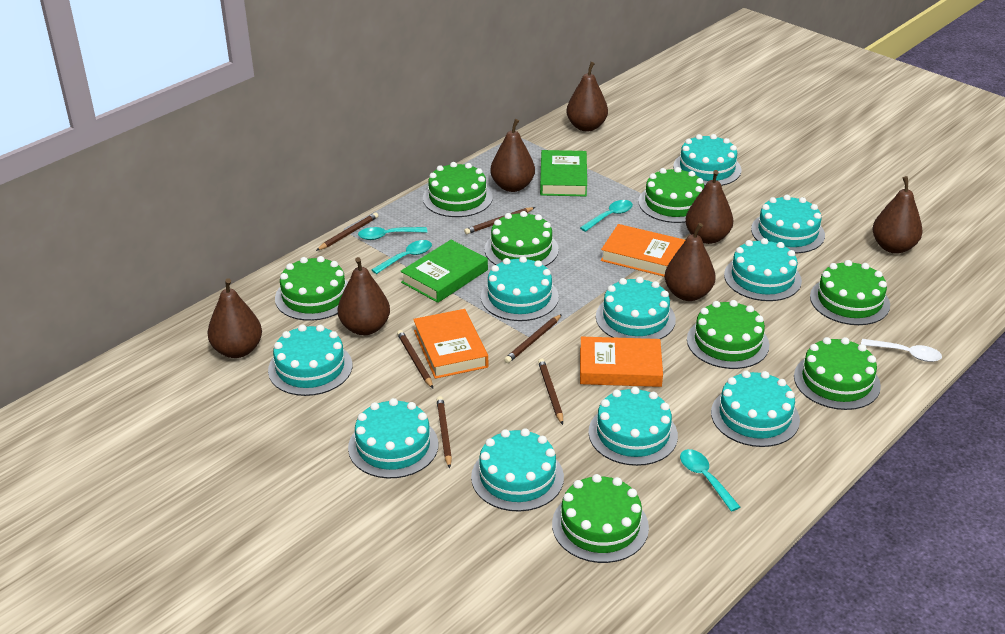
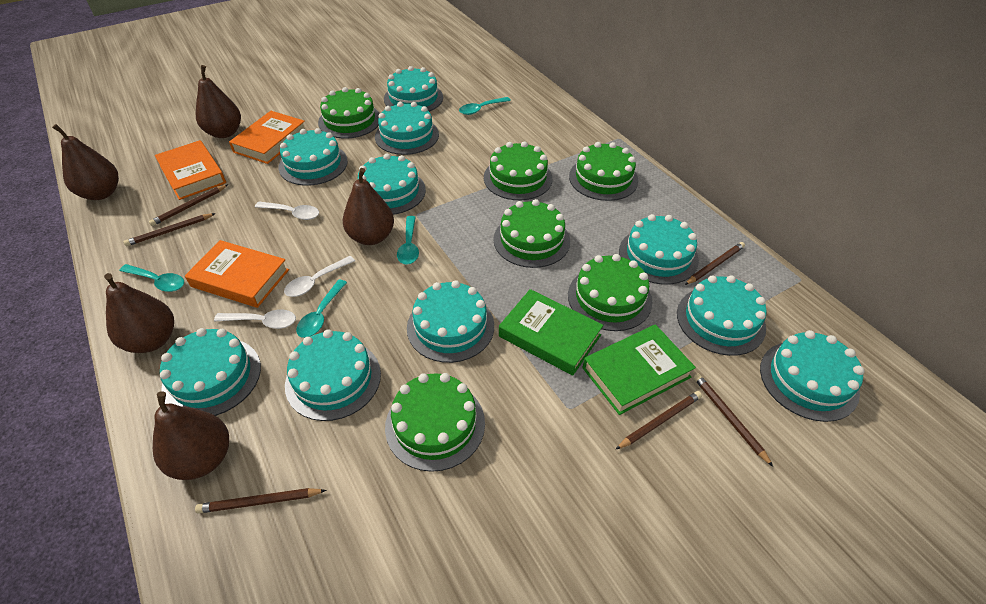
brown pear: [207,278,262,358] [338,257,390,335] [490,119,535,192] [566,62,608,131] [665,223,716,301] [685,170,733,244] [872,176,923,254] = 7 -> [52,124,119,200] [104,273,174,353] [153,391,229,480] [196,65,241,138] [343,168,394,245] = 5
green cake: [275,256,348,321] [423,162,493,217] [485,211,559,266] [552,474,649,563] [638,167,704,223] [687,300,769,369] [794,337,881,410] [810,260,890,325] = 8 -> [318,87,380,139] [385,373,485,472] [484,141,553,200] [493,199,570,268] [568,254,652,331] [569,142,639,201] = 6
white spoon: [861,339,942,362] = 1 -> [214,309,296,329] [255,202,319,220] [284,256,355,297] = 3

